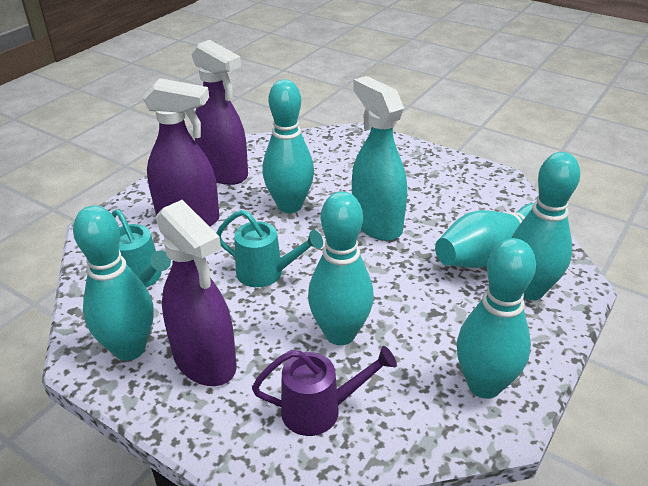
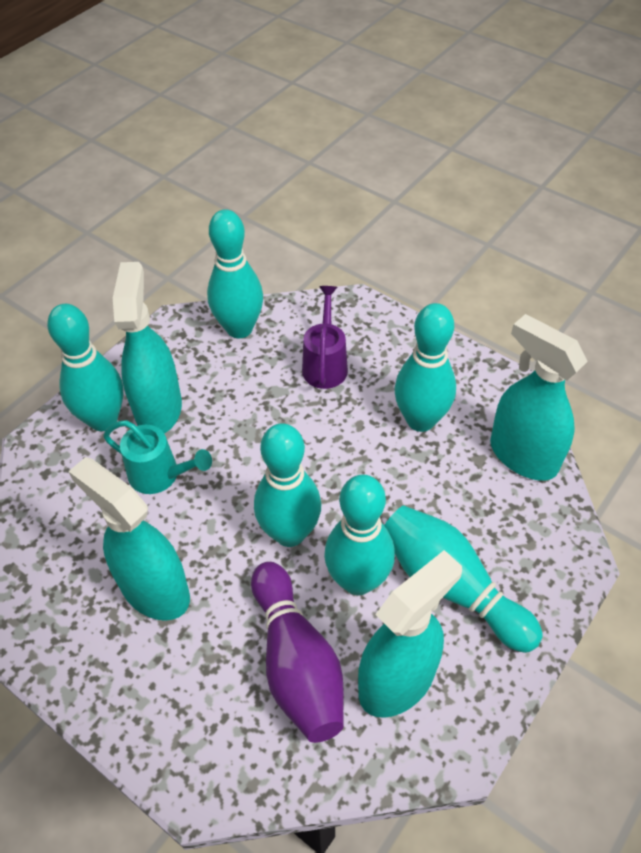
purple bowling pin: none = 0 -> [251,562,344,743] = 1
purple spray bottle: [143,78,219,227] [156,200,237,386] [192,40,248,185] = 3 -> none = 0
turquoise spray bottle: [352,76,407,241] = 1 -> [68,457,190,621] [113,262,182,433] [358,550,462,718] [490,314,588,481] = 4
turquoise watering can: [111,209,171,288] [216,210,323,287] = 2 -> [103,420,212,494] = 1

